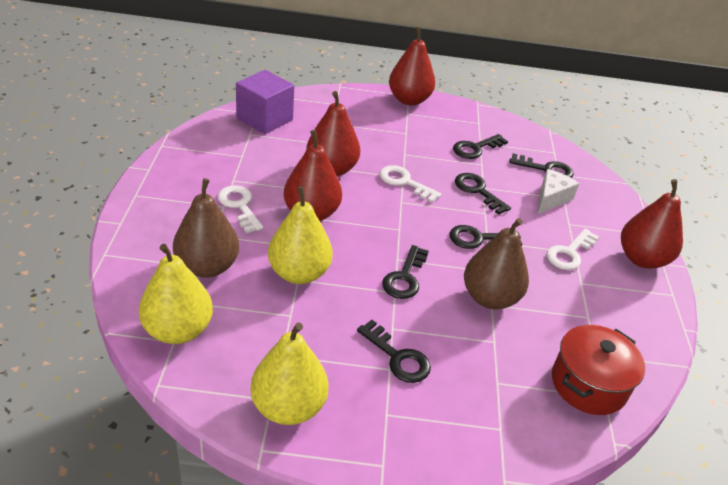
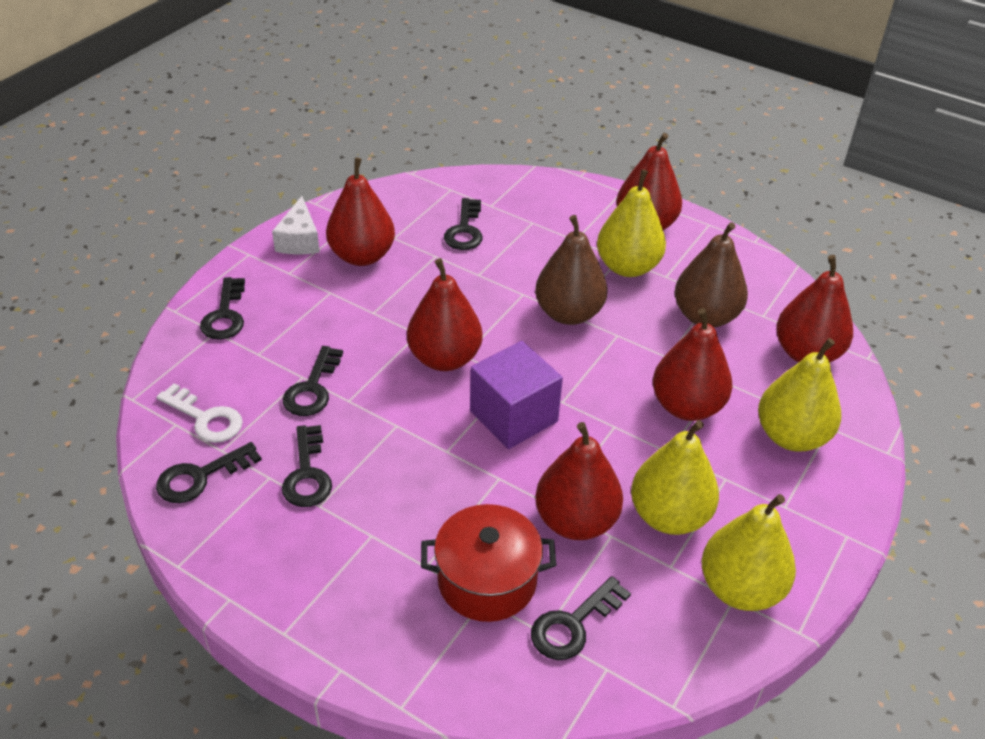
red pear: [284,130,342,221] [306,91,360,176] [389,27,435,105] [621,179,683,269] = 4 -> [326,158,395,266] [407,258,483,371] [535,422,623,540] [616,133,682,230] [653,308,732,421] [776,255,853,363] = 6
white key: [218,185,263,233] [380,165,441,202] [546,229,599,270] = 3 -> [157,383,243,443] = 1
yellow pear: [139,244,213,344] [250,322,329,425] [268,186,333,284] = 3 -> [597,169,666,277] [631,420,719,535] [701,494,796,611] [758,338,841,451] = 4

